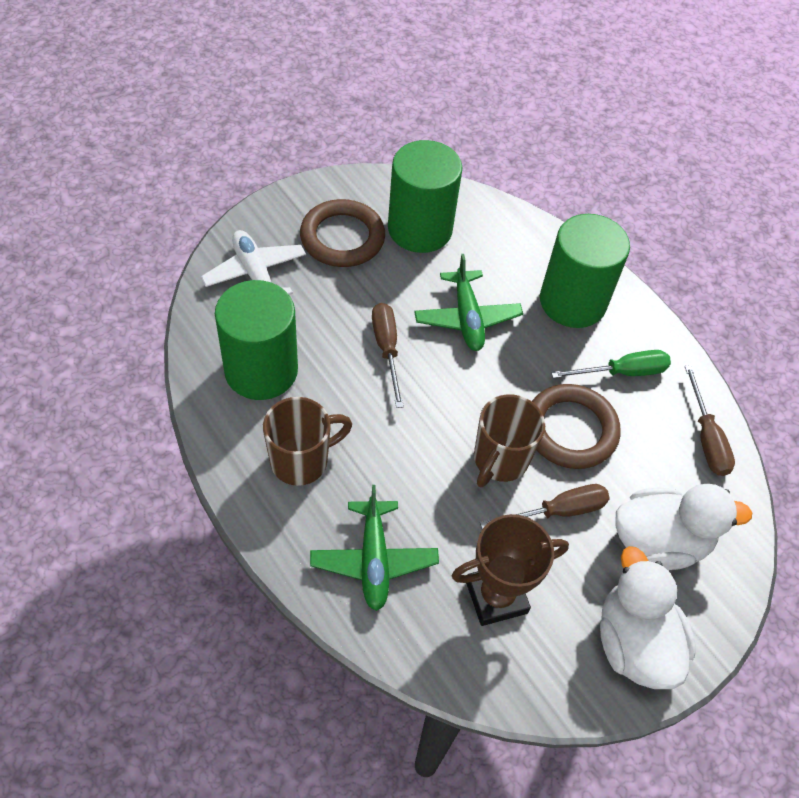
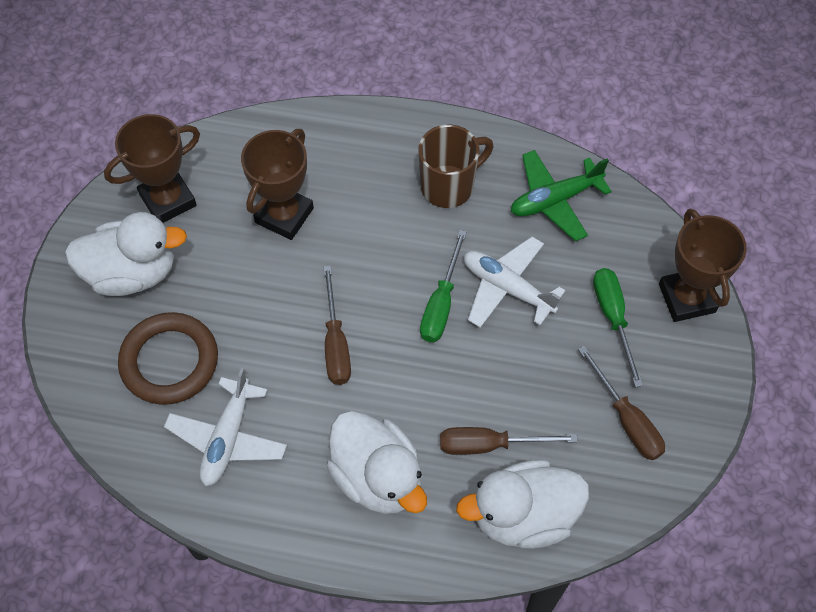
brown mug: [263,397,352,486] [474,394,545,487] = 2 -> [418,125,493,208] = 1
brown ring: [300,199,385,267] [532,384,621,469] = 2 -> [118,312,218,405] = 1
brown trophy: [452,514,569,626] = 1 -> [104,114,200,223] [241,129,314,240] [659,209,747,322] = 3
green cylinder: [215,280,298,400] [388,140,462,253] [540,214,630,328] = 3 -> none = 0
green plane: [310,485,439,611] [414,254,523,351] = 2 -> [511,150,612,241] = 1
green screwdriver: [551,350,671,378] = 1 -> [420,230,467,342] [593,268,643,387] = 2
white duck: [600,546,696,689] [615,484,752,570] = 2 -> [65,212,187,296] [326,411,427,514] [456,460,589,549] = 3
white plane: [201,230,306,295] = 1 -> [164,368,287,486] [464,237,566,328] = 2

